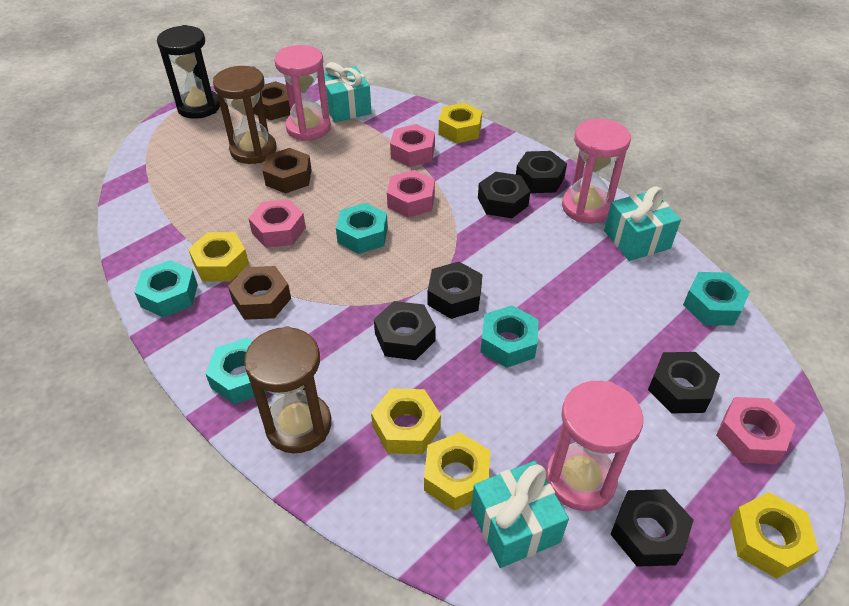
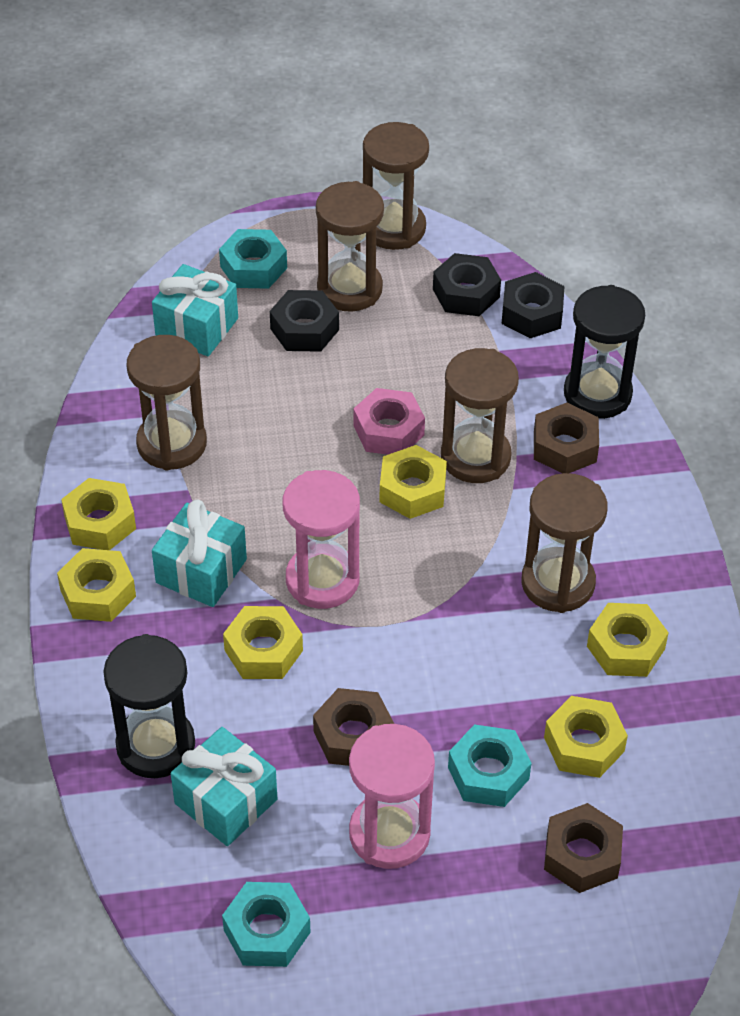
black hourglass: [157,25,220,119] = 1 -> [103,634,195,778] [564,285,645,419] = 2
black nut: [374,301,436,360] [428,262,483,319] [478,172,530,218] [516,151,567,193] [610,489,694,567] [648,352,720,413] = 6 -> [270,290,339,352] [433,253,501,316] [501,272,565,338] = 3
brown hourglass: [213,66,277,164] [244,326,331,454] = 2 -> [127,335,207,470] [316,181,384,312] [363,122,429,250] [441,348,519,483] [521,473,608,613] = 5
pink hourglass: [274,45,331,141] [546,381,643,511] [562,119,631,224] = 3 -> [283,470,360,609] [349,724,435,869] = 2
pink nut: [248,199,306,248] [387,170,435,218] [390,124,435,167] [716,397,796,464] = 4 -> [353,388,425,455] = 1
turquoise nut: [134,260,198,318] [205,338,267,404] [336,203,388,254] [480,305,538,368] [683,272,750,326] = 5 -> [219,229,287,289] [222,882,311,967] [448,724,531,807] = 3
yellow nut: [188,232,249,281] [371,388,441,454] [424,432,490,510] [439,103,482,143] [730,492,818,578] = 5 -> [57,548,136,622] [61,478,136,550] [223,606,303,679] [379,445,447,519] [544,696,628,778] [587,603,669,677] = 6

